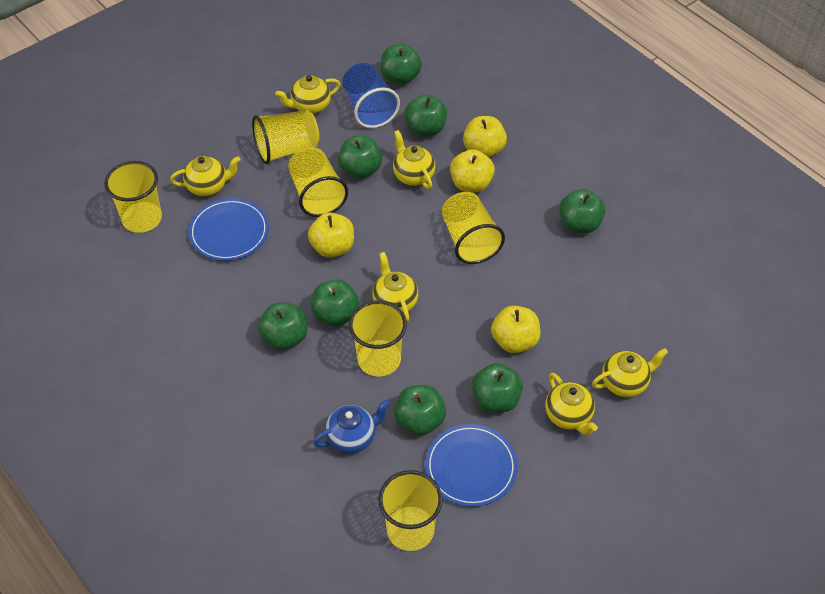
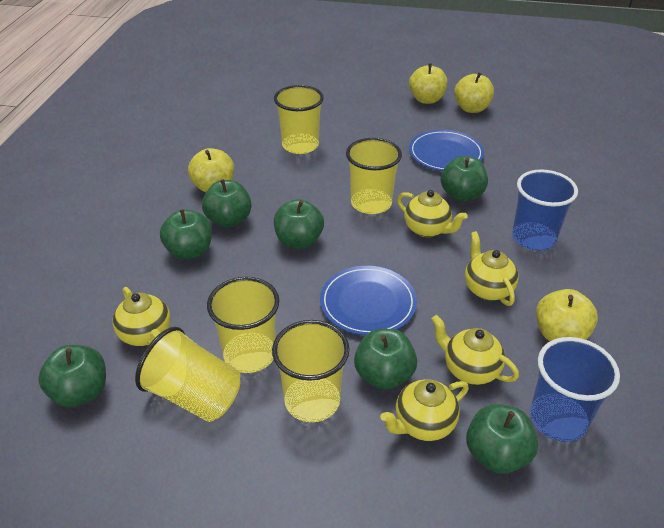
blue cup: [342,63,400,128] = 1 -> [512,169,578,251] [530,337,620,442] = 2
blue teapot: [314,400,390,454] = 1 -> none = 0
green apple: [258,303,307,350] [311,279,360,326] [338,136,382,179] [381,44,422,85] [394,385,446,435] [404,95,447,137] [472,363,523,412] [559,189,605,233] = 8 -> [38,345,106,408] [160,209,212,260] [202,179,252,228] [274,199,324,249] [354,329,417,390] [441,156,488,201] [466,404,538,474] = 7
yellow cup: [104,161,162,233] [252,110,319,164] [288,147,348,217] [349,300,407,376] [378,470,443,551] [442,192,505,264] = 6 -> [135,327,241,422] [207,277,279,373] [272,320,350,422] [274,85,324,154] [346,138,402,214] = 5
yellow teapot: [170,156,240,196] [276,75,340,114] [372,252,418,322] [393,130,435,189] [545,373,598,435] [592,348,668,397] = 6 -> [113,287,171,346] [380,379,469,441] [397,190,468,237] [432,315,519,385] [465,231,519,306] = 5

